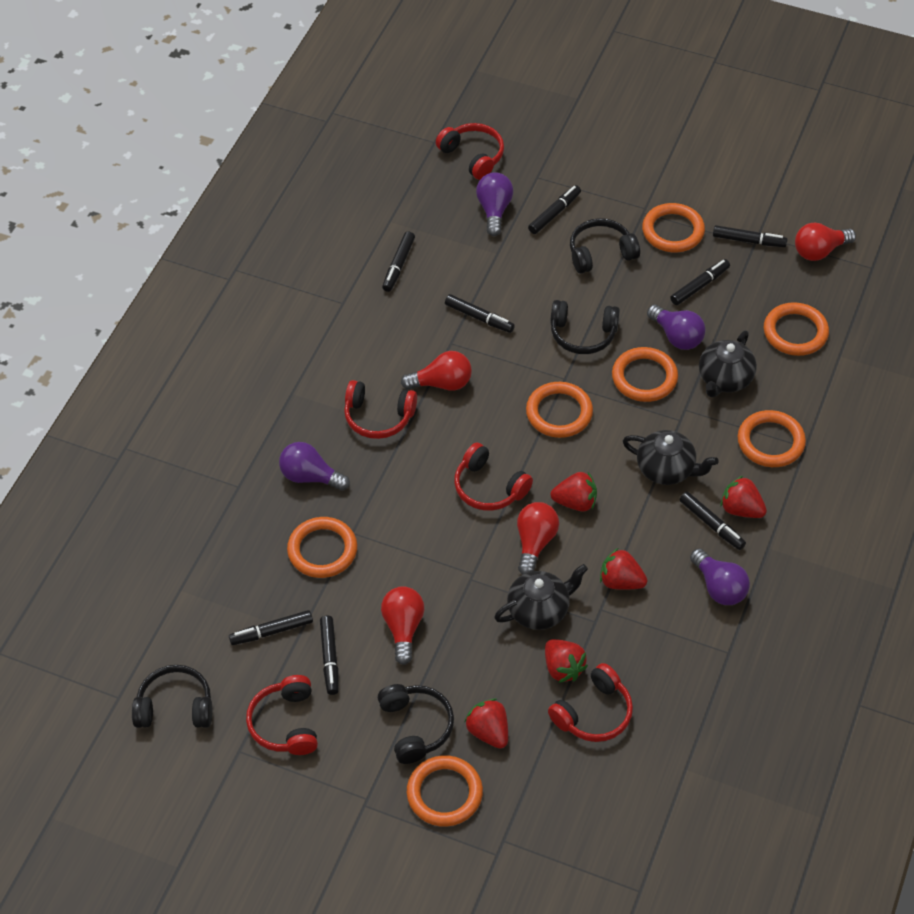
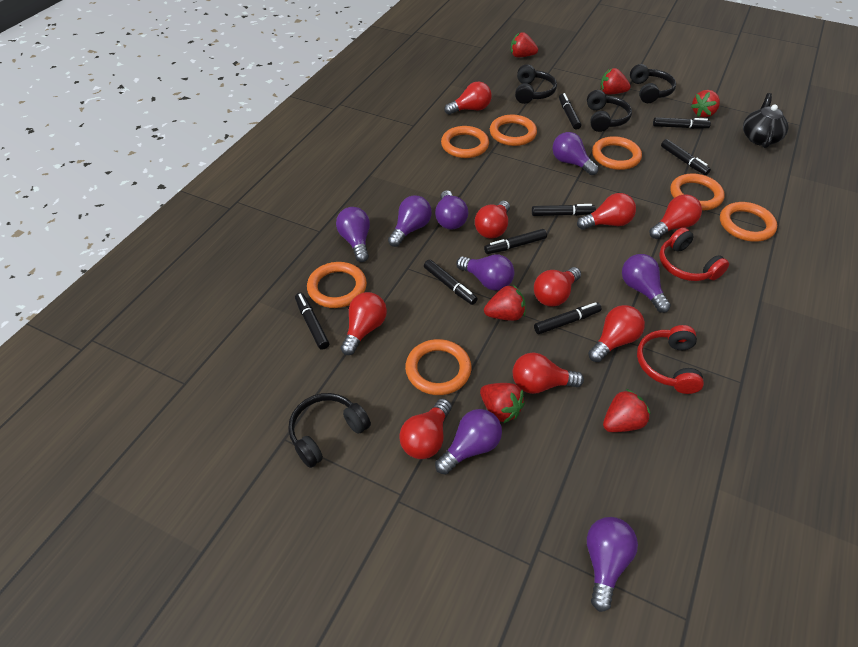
black teapot: [494,564,588,630] [623,430,719,485] [699,330,757,397] = 3 -> [743,93,789,148] = 1
purple light bulb: [279,442,350,491] [476,172,513,236] [647,305,705,350] [690,548,750,605] = 4 -> [336,207,370,262] [388,195,432,247] [435,190,468,230] [435,409,502,475] [456,254,515,291] [552,132,599,175] [587,517,638,612] [622,254,671,313] = 8
red headphones: [246,675,318,755] [344,380,417,439] [436,123,504,180] [454,442,533,511] [548,663,633,742] = 5 -> [637,325,704,394] [659,227,729,281] = 2
red light bulb: [381,586,425,665] [401,351,472,391] [517,502,559,574] [795,223,856,261] = 4 -> [341,292,387,355] [399,399,451,459] [444,81,492,115] [475,201,510,239] [513,352,584,394] [534,267,581,307] [577,193,636,230] [588,305,645,362] [649,195,702,239] = 9
red strawberry: [465,698,508,749] [545,639,588,683] [551,472,597,512] [600,548,647,590] [720,475,767,518] = 5 -> [480,383,525,424] [484,285,526,321] [511,32,538,57] [600,68,631,95] [603,389,650,432] [691,90,720,118] = 6

